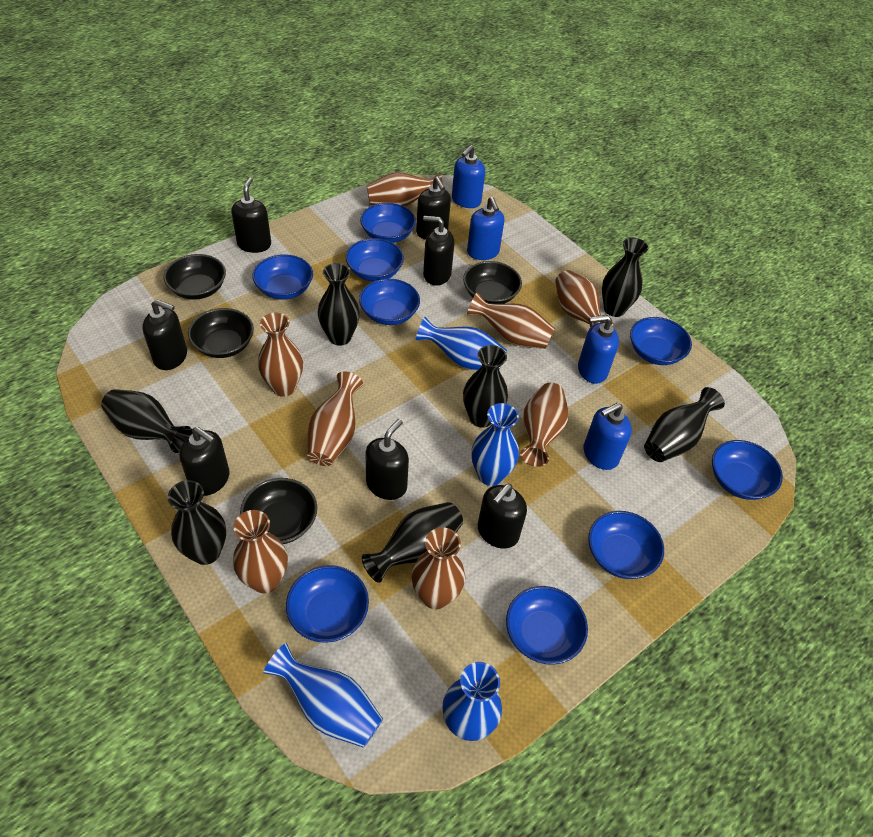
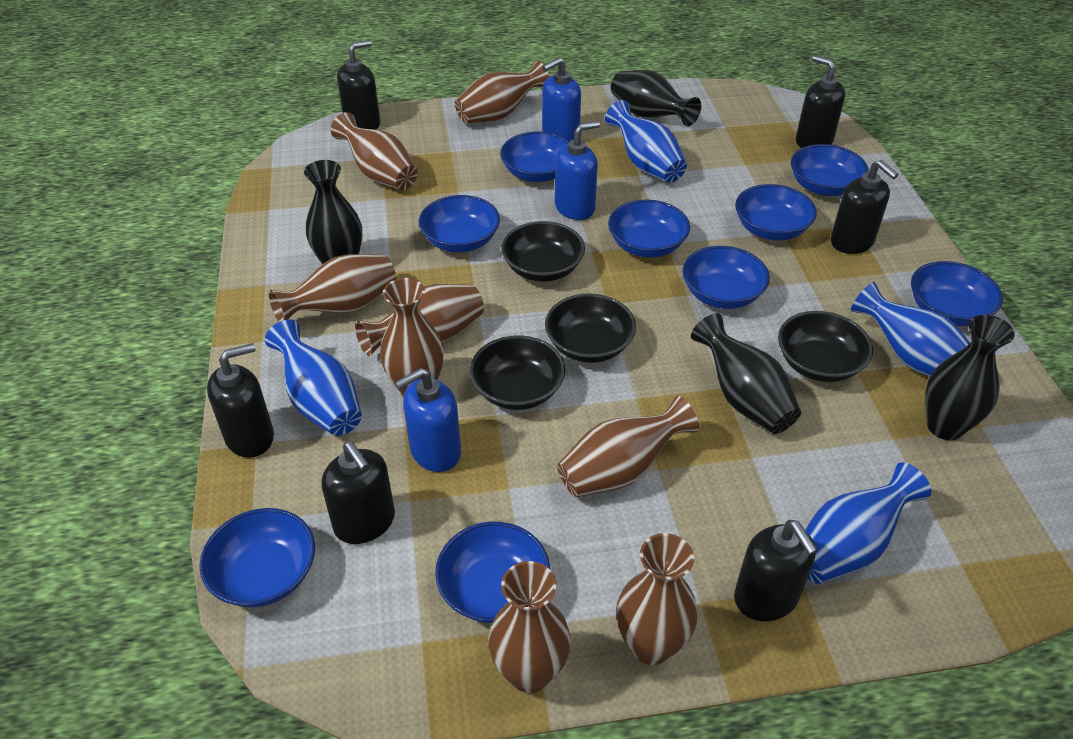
black soap dispenser: [142,299,187,370] [179,427,230,496] [231,178,271,253] [365,419,409,500] [416,176,451,240] [423,216,454,285] [478,484,527,549] = 7 -> [207,343,274,458] [321,442,395,544] [337,40,380,130] [734,520,818,621] [796,55,846,148] [831,160,898,254] = 6
black vase: [101,389,192,453] [168,480,226,565] [318,263,360,346] [362,502,463,583] [463,345,508,428] [602,238,648,317] [644,387,725,462] = 7 -> [304,160,362,264] [611,70,701,126] [691,313,801,434] [925,315,1015,440] = 4
blue soap dispenser: [452,145,485,208] [467,197,504,260] [578,315,619,384] [583,403,632,470] = 4 -> [395,368,461,472] [542,57,581,142] [555,121,600,220] = 3

